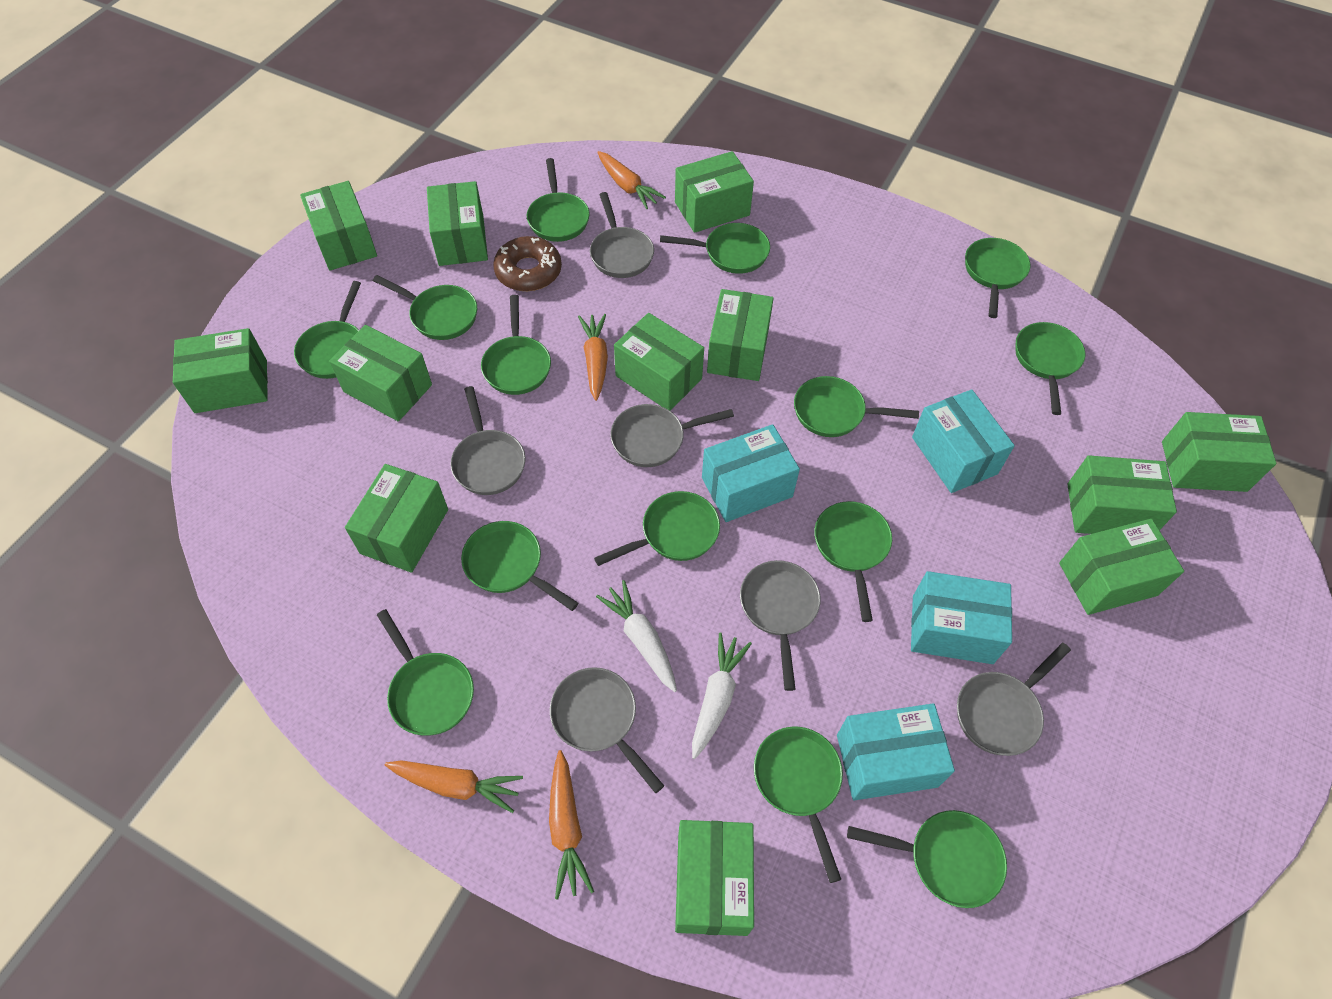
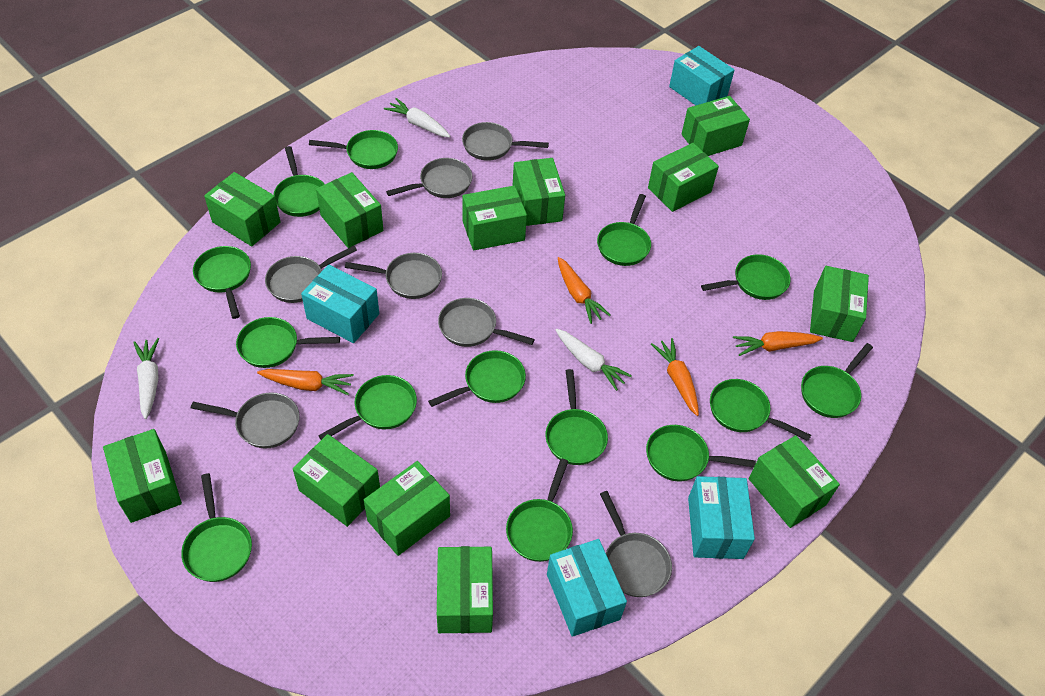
brown donut: [493,236,562,291] = 1 -> none = 0
grey pan: [450,386,525,495] [550,667,664,793] [590,192,654,278] [610,404,734,467] [740,560,821,691] [957,643,1071,756] = 6 -> [191,392,300,448] [265,246,357,303] [345,253,442,299] [386,158,472,198] [438,298,535,347] [462,122,549,161] [600,491,672,597] = 7
white carrot: [596,580,677,692] [692,632,752,759] = 2 -> [133,338,159,419] [384,98,451,138] [555,329,632,391] = 3

